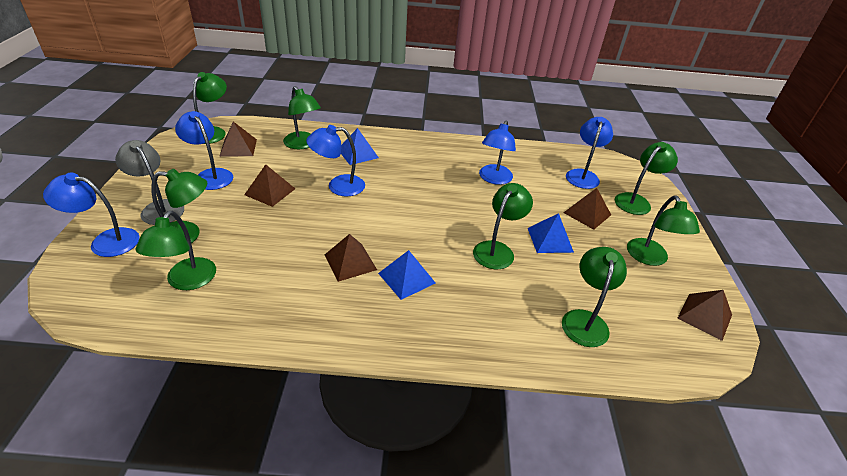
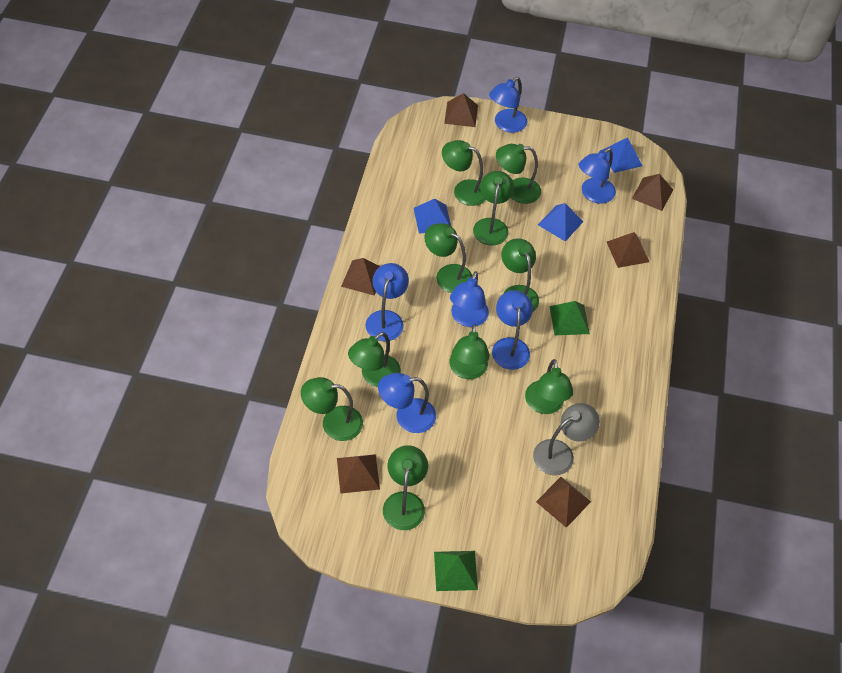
blue lamp: [43,172,140,257] [175,111,233,190] [306,125,365,197] [479,120,516,185] [566,117,613,189] = 5 -> [366,263,409,341] [378,373,436,433] [450,271,489,327] [489,77,527,133] [492,290,533,370] [579,148,616,204] = 6
brown pyramid: [219,122,257,157] [244,164,295,207] [325,234,377,282] [563,188,611,230] [678,290,732,341] = 5 -> [337,454,380,494] [341,258,380,296] [444,93,478,127] [536,477,591,528] [607,232,649,268] [632,174,673,211] = 6
green lamp: [136,211,216,290] [152,169,207,243] [193,72,227,144] [283,86,321,149] [473,183,533,269] [562,247,627,347] [615,142,678,215] [627,195,700,266] = 8 -> [301,377,363,441] [348,332,401,387] [383,445,428,530] [424,223,472,293] [442,140,486,206] [450,324,490,379] [473,171,514,246] [496,144,541,204] [501,238,539,311] [525,359,574,414] = 10
green pyramid: none = 0 -> [434,551,478,591] [550,301,590,335] = 2

